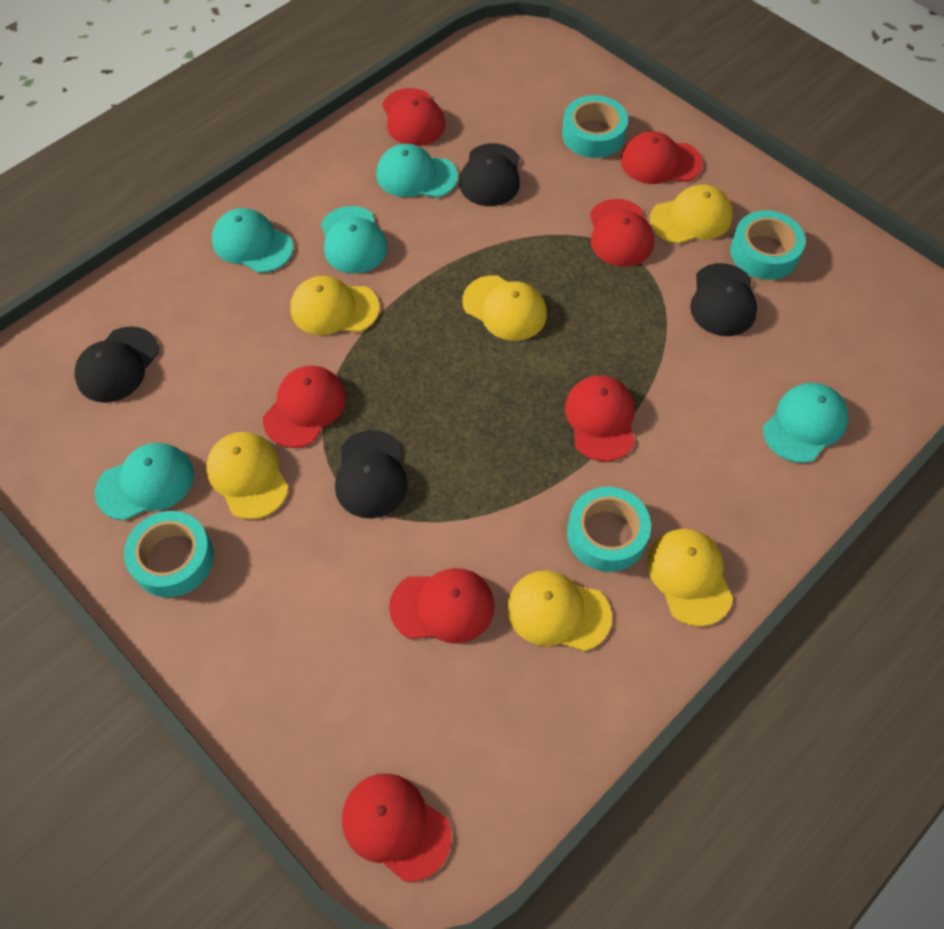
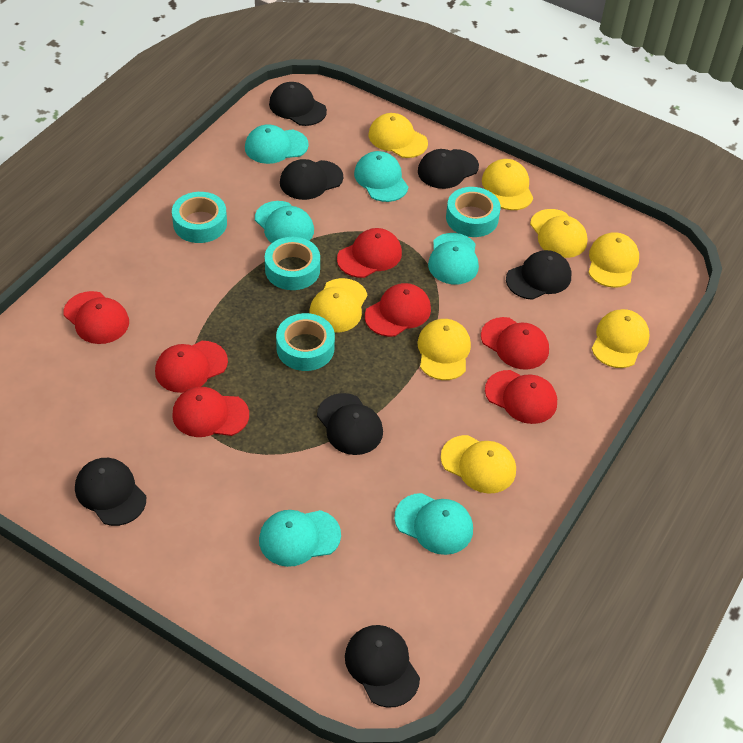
black cap: [74,326,159,403] [335,430,408,519] [459,143,520,206] [690,263,757,336] = 4 -> [75,458,146,526] [269,82,327,126] [280,159,343,200] [317,393,383,455] [345,625,420,708] [418,149,479,189] [506,250,572,300] = 7
turquoise cap: [95,443,194,521] [212,208,293,273] [321,206,387,274] [376,144,458,198] [763,383,849,463] = 5 -> [245,124,309,164] [255,201,314,243] [259,510,341,567] [354,151,408,202] [394,493,473,555] [428,233,479,284] = 6
yellow cap: [206,432,289,519] [290,276,380,335] [462,275,547,341] [507,570,612,651] [647,528,733,627] [650,184,733,244] = 6 -> [309,278,367,332] [369,113,428,158] [417,319,471,380] [441,435,516,494] [482,159,533,210] [530,209,588,258] [588,232,639,288] [592,309,650,368] = 8

